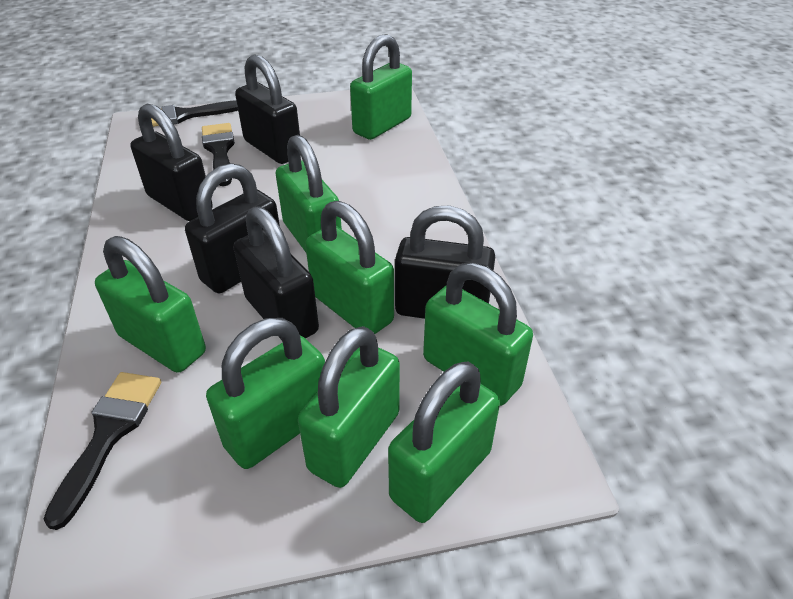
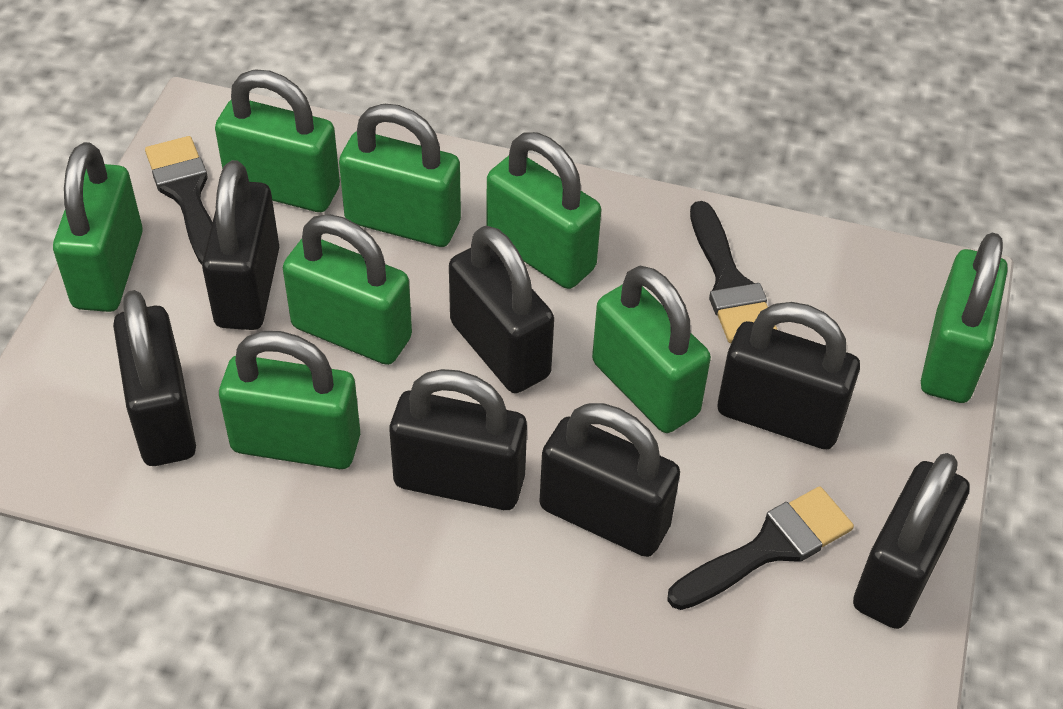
black padlock: [131,104,213,221] [185,163,280,293] [233,206,319,339] [235,54,301,164] [395,206,495,319] = 5 -> [113,290,196,466] [202,160,279,330] [389,369,527,510] [449,225,554,393] [539,403,680,557] [718,302,860,449] [853,453,970,629] = 7

